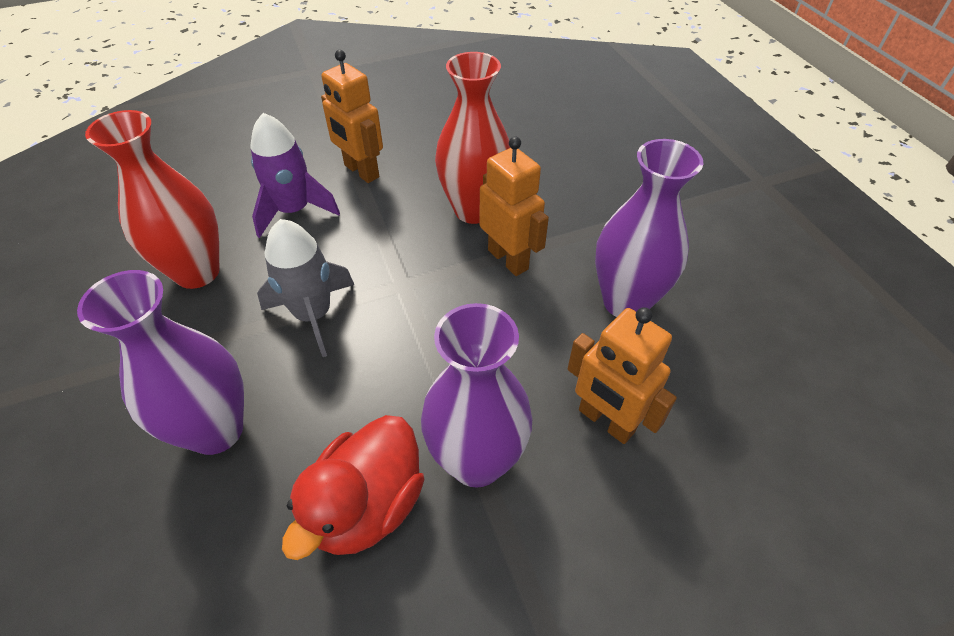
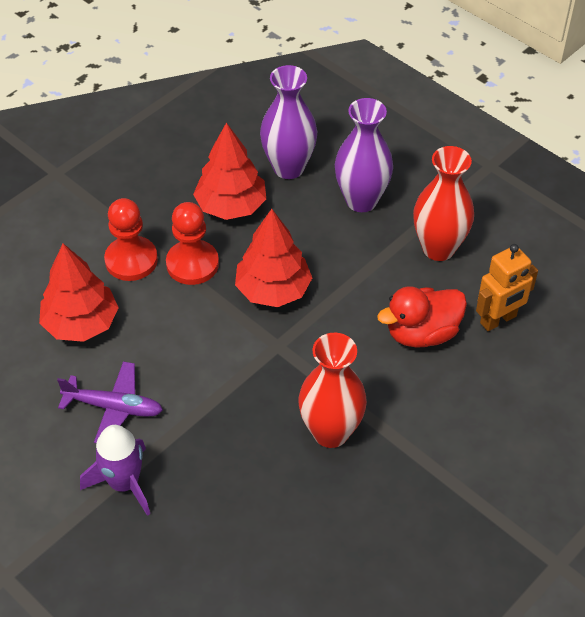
grey rocket: [257,219,354,357] = 1 -> none = 0
orange robot: [321,50,383,183] [480,136,549,276] [568,307,677,444] = 3 -> [476,244,538,331] = 1
purple plane: none = 0 -> [57,361,163,443] = 1
purple vase: [77,270,244,455] [421,303,532,488] [595,139,703,317] = 3 -> [260,65,317,179] [335,98,393,212] = 2
red pawn: none = 0 -> [104,198,158,281] [166,202,219,285] = 2
red tree: none = 0 -> [39,244,119,342] [193,123,266,220] [235,209,312,307] = 3

